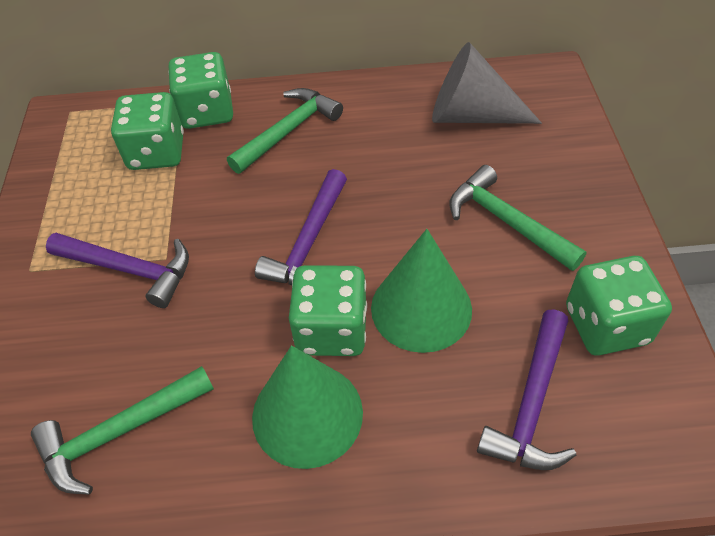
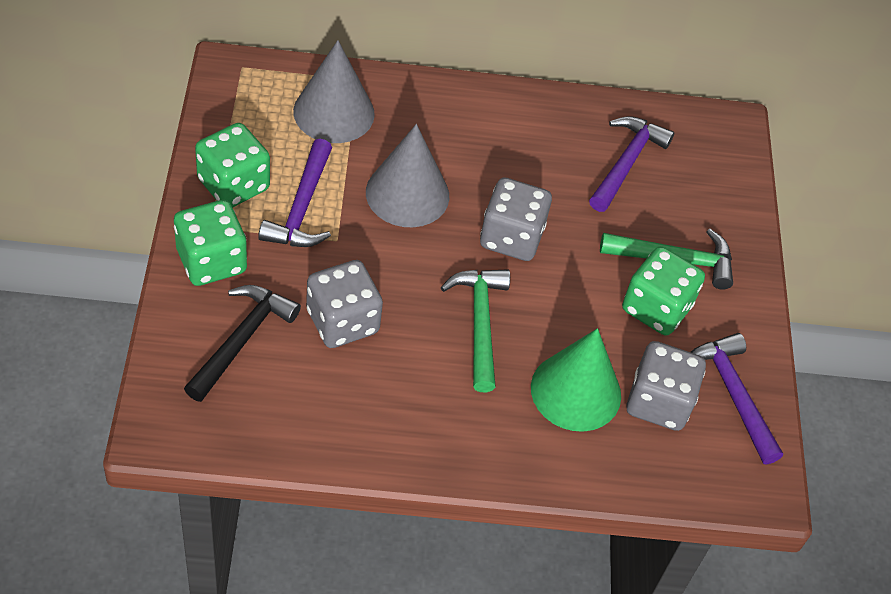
black hammer: none = 0 -> [184,285,301,402] = 1
green cone: [252,345,363,469] [371,229,472,353] = 2 -> [531,328,621,432] = 1
green dice: [111,92,184,170] [168,52,233,129] [289,265,367,356] [566,256,672,356] = 4 -> [174,200,247,286] [195,123,270,208] [622,246,705,336] = 3
green hammer: [31,366,214,495] [227,88,343,174] [449,165,586,271] = 3 -> [441,269,510,393] [600,229,733,290] = 2
grey cone: [432,42,542,124] = 1 -> [293,40,375,143] [366,124,449,227] = 2
grey dice: none = 0 -> [306,260,383,348] [480,177,552,261] [626,341,706,431] = 3

